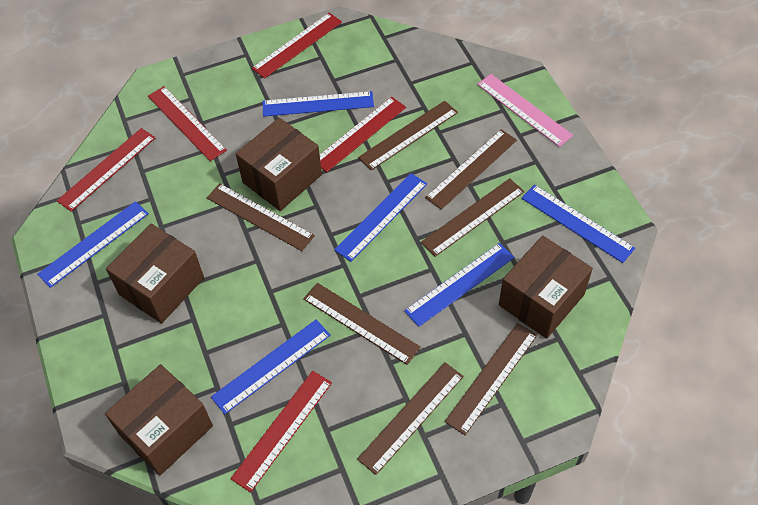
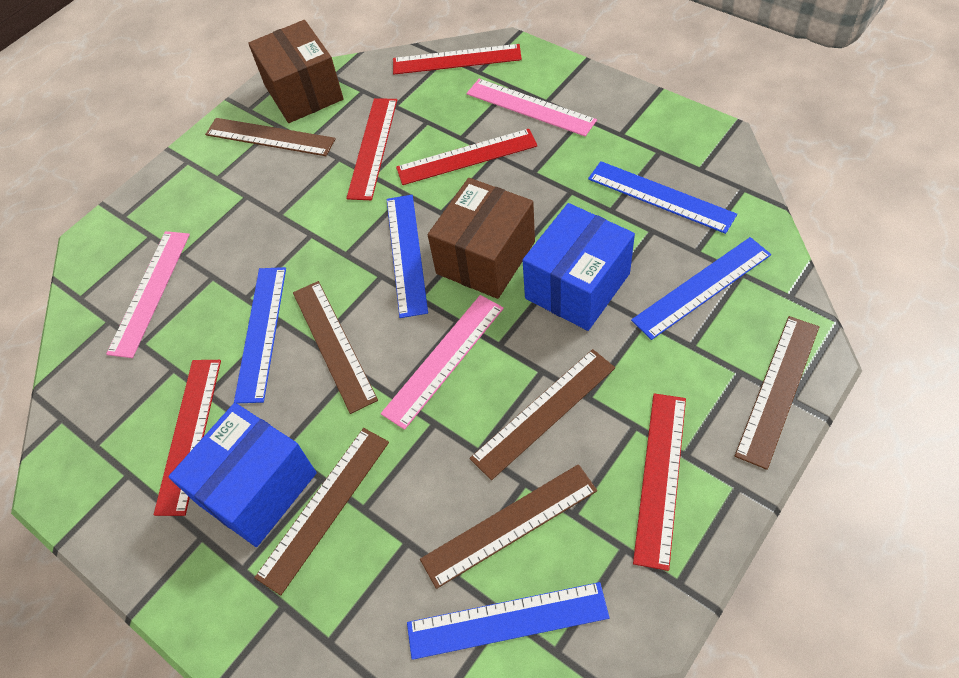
blue box: none = 0 -> [168,403,317,547] [523,203,635,331] = 2
blue ruler: [37,201,149,288] [211,319,331,414] [262,91,374,117] [334,173,427,262] [404,243,515,327] [522,185,635,263] = 6 -> [234,267,286,403] [387,195,428,318] [407,582,609,660] [588,161,737,234] [631,237,771,340] = 5
brown box: [105,364,213,476] [106,223,204,324] [236,118,322,211] [499,236,593,338] = 4 -> [248,20,344,123] [428,178,535,299] = 2
brown ruler: [207,183,315,251] [303,283,421,365] [357,362,464,475] [358,101,458,170] [421,178,525,257] [425,129,517,210] [444,323,537,435] = 7 -> [205,118,336,156] [254,428,389,596] [293,281,378,414] [420,464,597,589] [470,349,615,480] [735,316,819,470] = 6
pink ruler: [477,74,573,147] = 1 -> [106,231,190,358] [381,295,504,430] [467,79,597,136] = 3

